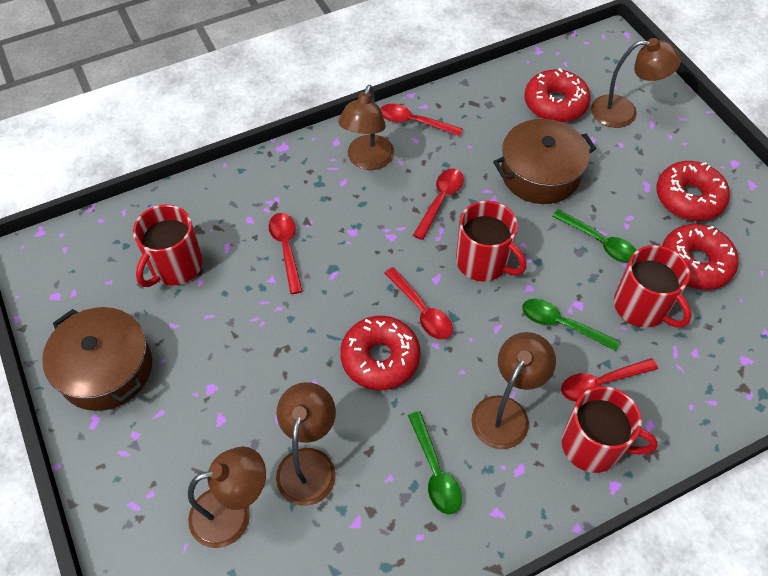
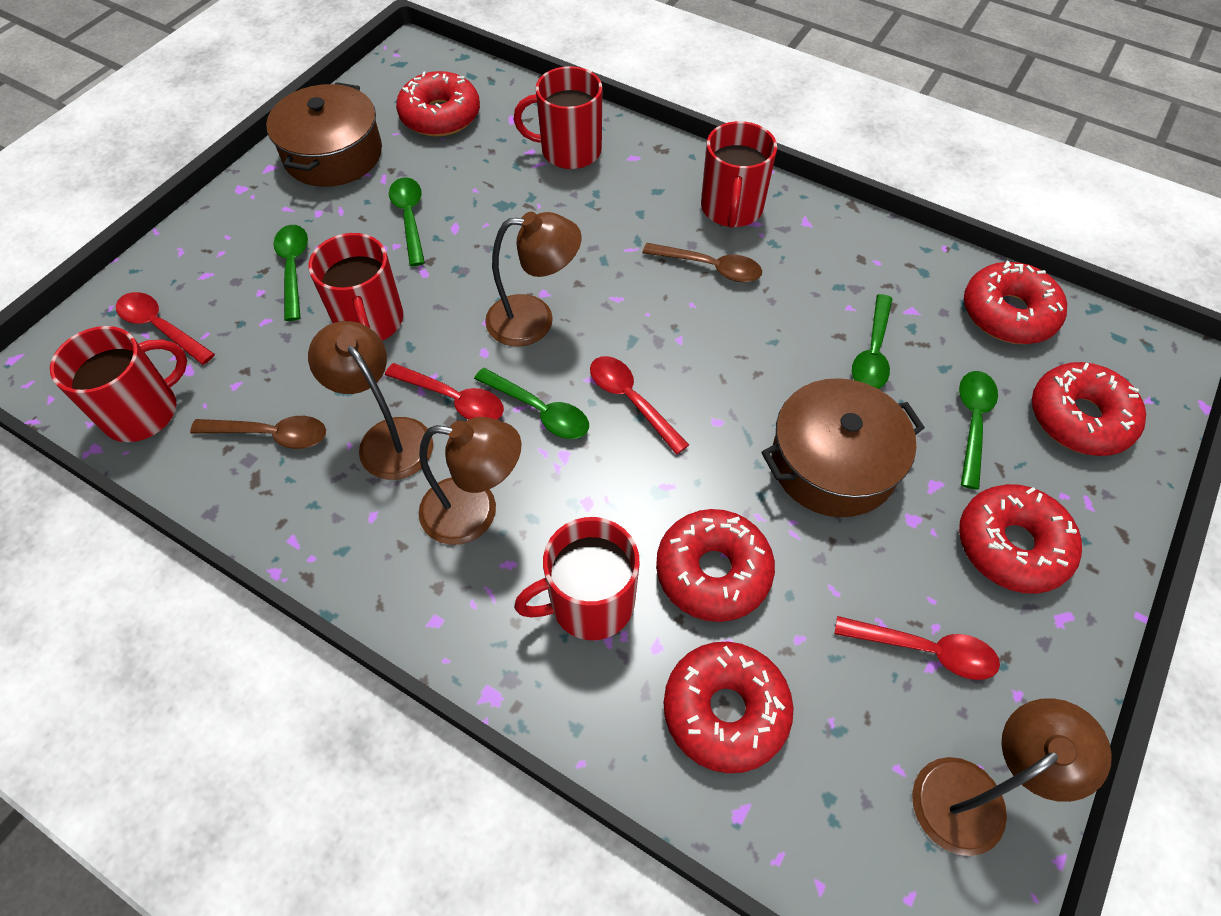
brown lamp: [188,446,266,548] [276,382,336,506] [338,85,394,170] [471,332,556,449] [591,38,681,128] = 5 -> [308,321,433,480] [419,417,521,545] [485,212,582,347] [912,698,1112,856] = 4
brown spoon: none = 0 -> [190,416,326,449] [642,243,762,282] = 2
green spoon: [408,411,462,514] [522,299,620,351] [552,209,637,263] = 3 -> [273,225,308,321] [389,178,425,266] [474,368,589,439] [852,294,892,389] [959,371,998,490] = 5
red donut: [340,316,420,390] [525,68,591,122] [656,161,730,221] [662,224,738,290] = 4 -> [396,71,480,137] [656,509,775,622] [664,642,794,773] [959,484,1082,594] [964,261,1067,344] [1032,362,1146,456] = 6
red mug: [133,205,203,287] [456,201,526,282] [562,386,658,473] [614,245,692,328] = 4 -> [50,326,187,442] [308,233,403,341] [514,66,602,169] [514,517,640,640] [701,121,777,228] = 5
red spoon: [269,213,303,294] [380,104,463,136] [384,267,453,340] [413,169,464,240] [561,358,658,402] = 5 -> [116,292,215,365] [385,363,504,420] [590,356,689,454] [834,616,1000,680] = 4

